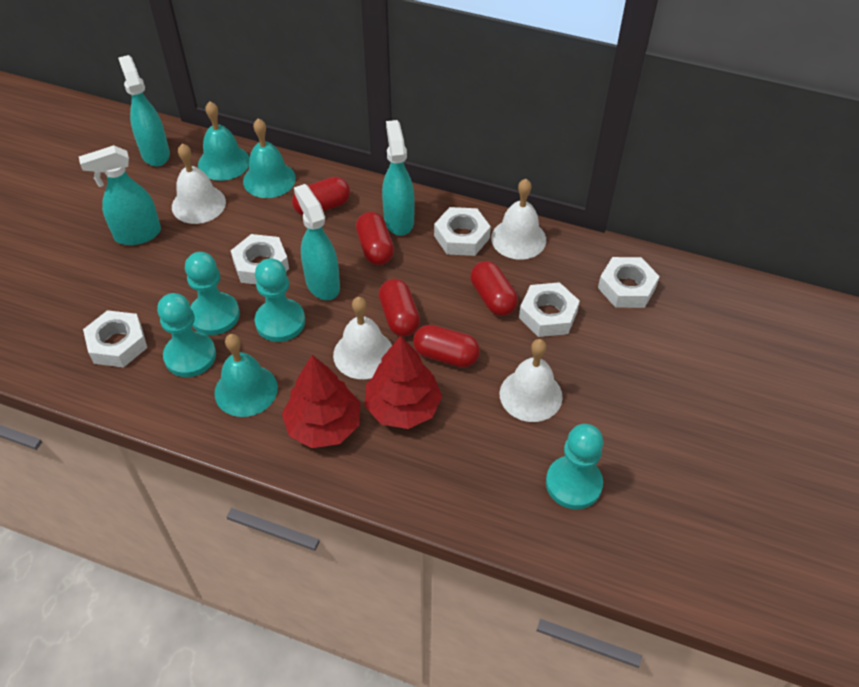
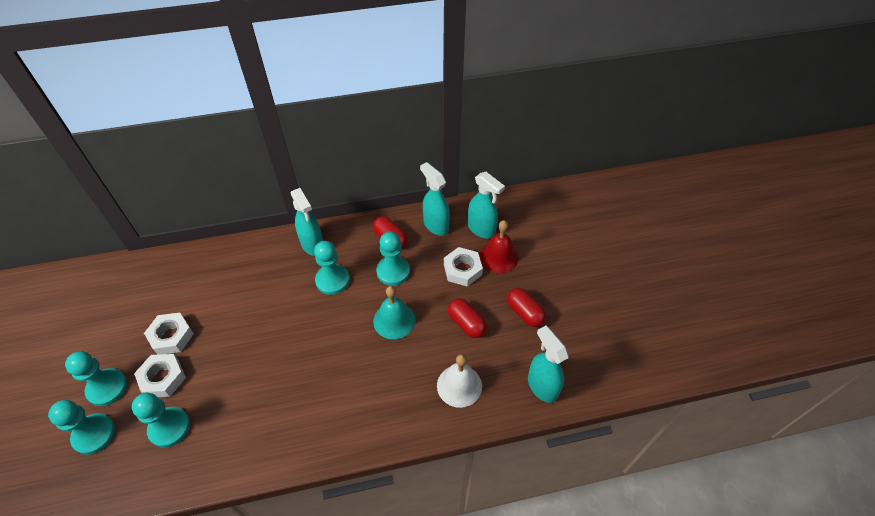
red bell: none = 0 -> [479,220,518,273] = 1
red capsule: [292,177,350,216] [356,212,394,265] [378,279,420,337] [413,325,480,368] [470,261,518,316] = 5 -> [373,216,407,248] [448,298,487,338] [507,288,546,327] = 3
red tree: [282,355,360,448] [365,336,442,429] = 2 -> none = 0
turquoise bell: [198,101,249,181] [214,334,278,417] [243,118,296,198] = 3 -> [373,286,416,339] = 1
turquoise pawn: [157,293,216,377] [185,252,240,335] [255,258,305,342] [546,424,603,509] = 4 -> [48,400,115,455] [65,351,127,406] [132,393,190,448] [314,241,349,295] [376,232,410,286] = 5
white bell: [172,143,226,224] [333,297,392,379] [491,179,546,260] [500,339,563,422] = 4 -> [437,354,482,408] = 1
white nut: [83,310,147,367] [231,234,289,284] [434,207,491,256] [519,282,580,337] [598,257,660,308] = 5 -> [134,354,186,397] [144,313,194,355] [444,247,483,286] = 3

